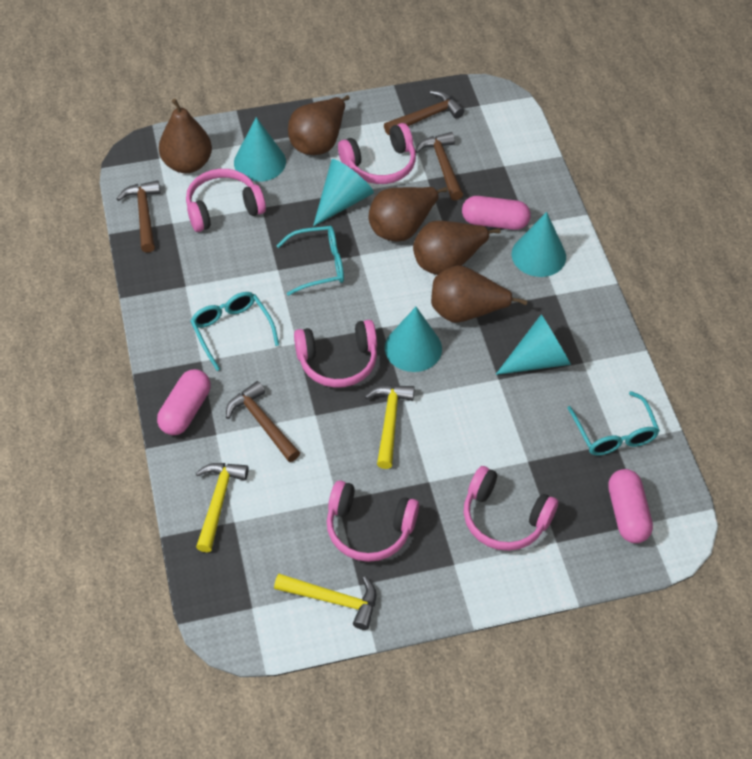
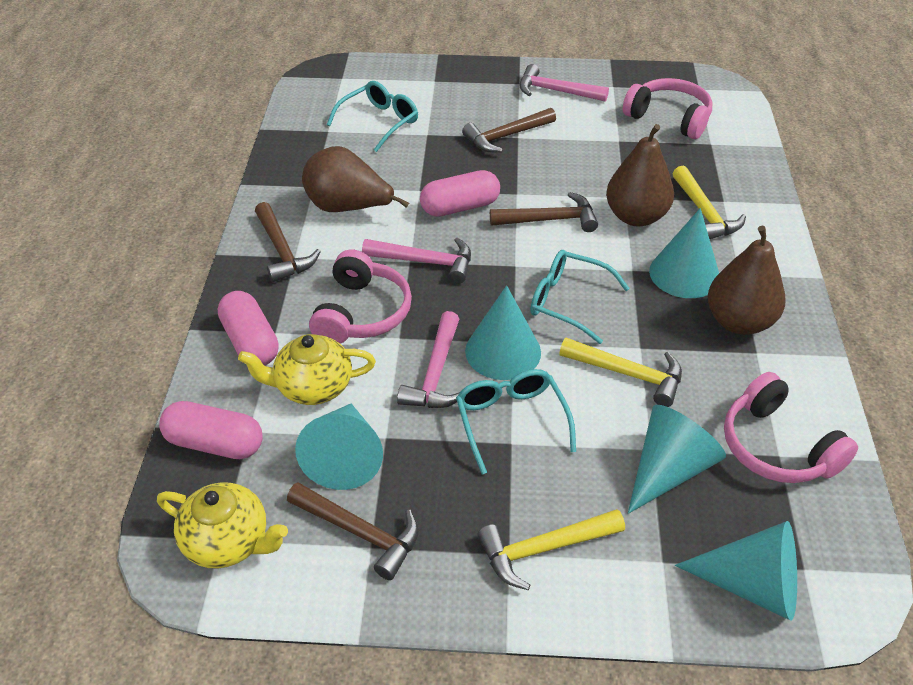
brown pear: [159,99,212,173] [288,95,350,155] [368,187,447,242] [413,221,501,275] [431,265,527,323] = 5 -> [302,146,409,212] [606,124,674,227] [708,226,786,335] = 3
pink hammer: none = 0 -> [362,238,471,283] [397,311,460,408] [519,64,609,102] = 3
pink headphones: [186,169,266,232] [294,320,377,388] [327,480,419,562] [338,123,416,184] [464,466,558,551] = 5 -> [309,250,412,344] [623,78,712,139] [724,372,858,483] = 3
yellow teapot: none = 0 -> [157,482,288,568] [238,334,376,405] = 2

